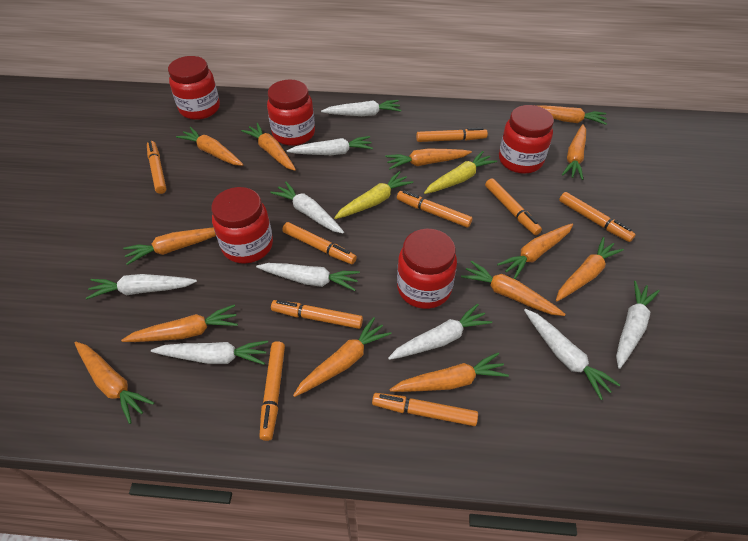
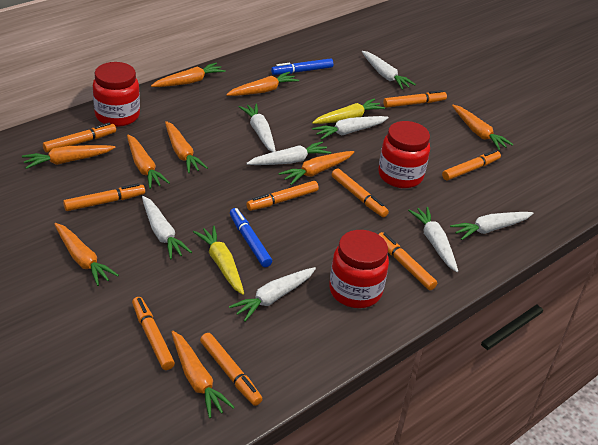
blue marker: none = 0 -> [230,208,272,267] [271,58,334,75] = 2
orange carrot: [75,342,154,424] [121,305,238,342] [123,227,216,265] [176,127,244,166] [241,123,296,171] [293,317,391,397] [385,148,472,169] [390,353,509,392] [461,260,565,316] [497,224,573,279] [535,105,607,125] [556,237,624,301] [562,124,586,180] = 13 -> [22,145,115,169] [54,223,119,286] [127,134,170,189] [151,62,226,87] [165,121,208,173] [171,331,235,418] [226,72,299,96] [278,151,354,185] [452,105,513,150] = 9
red jar: [168,56,220,120] [211,187,273,263] [267,79,315,146] [397,229,457,309] [499,105,554,174] = 5 -> [93,62,140,127] [329,230,389,308] [378,121,430,188] = 3
white carrot: [86,274,197,299] [151,341,268,365] [256,263,360,291] [270,182,344,234] [287,136,373,155] [321,100,401,116] [388,304,492,360] [524,309,620,400] [616,281,660,369] = 9 -> [142,196,192,259] [229,267,316,321] [239,104,276,152] [246,141,331,165] [312,116,389,140] [362,51,416,90] [408,207,458,272] [450,212,533,240] = 8

